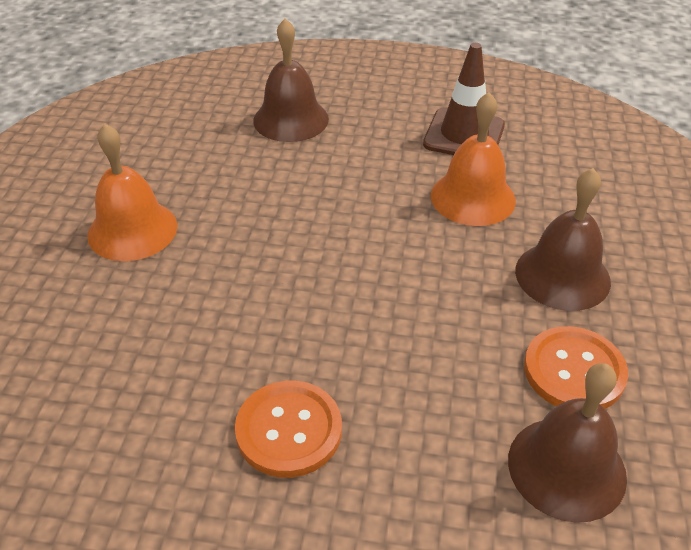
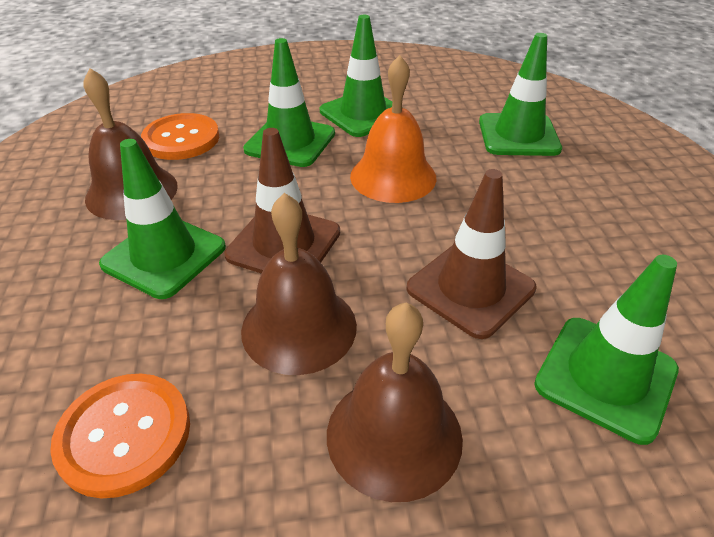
brown traffic cone: [423,43,505,155] = 1 -> [224,128,340,274] [406,169,537,339] = 2
green traffic cone: none = 0 -> [99,139,226,299] [243,38,335,167] [320,15,392,137] [479,33,562,156] [534,255,679,445] = 5
orange bell: [87,124,177,261] [431,92,516,226] = 2 -> [350,55,436,203] = 1

